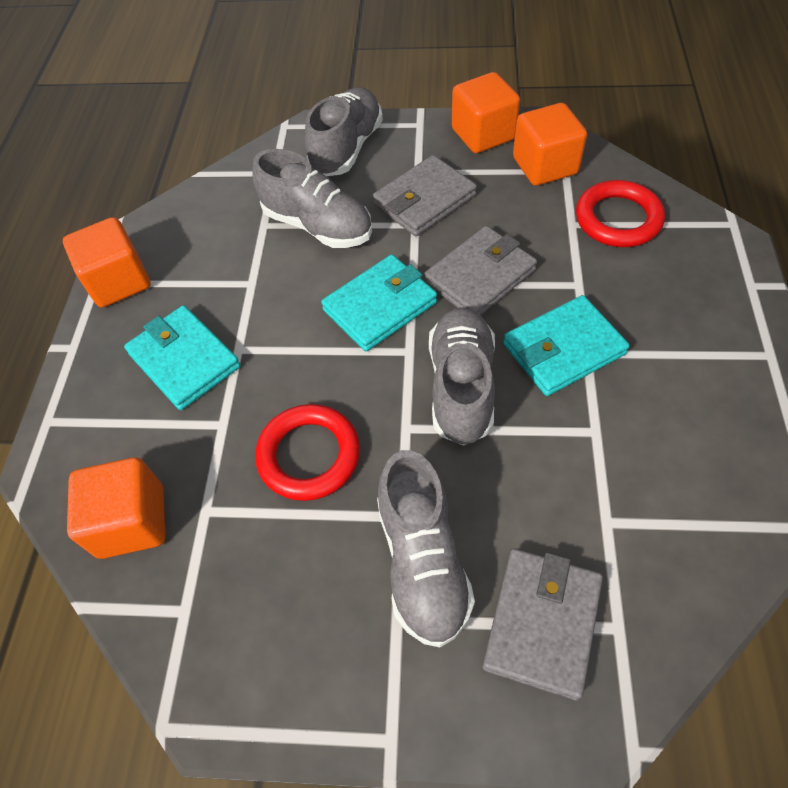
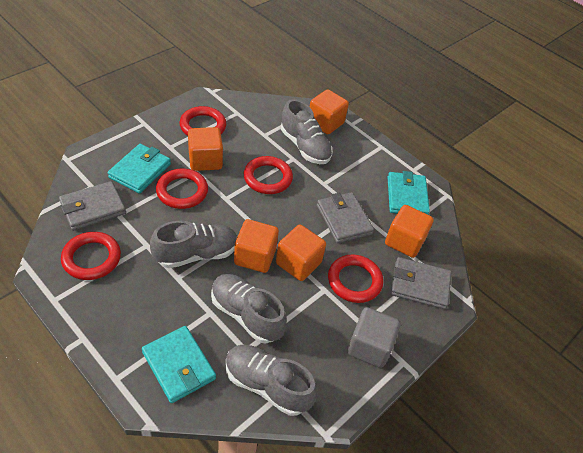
grey cube: none = 0 -> [347,307,400,368] = 1
orange cube: [63,217,151,308] [67,457,166,559] [452,72,520,153] [513,103,587,186] = 4 -> [188,127,223,171] [234,219,279,273] [276,225,326,281] [310,89,349,134] [385,205,434,258] = 5
red ring: [255,404,360,501] [576,180,665,247] = 2 -> [61,232,121,280] [156,168,208,209] [180,106,226,136] [244,156,293,194] [328,254,383,303] = 5

